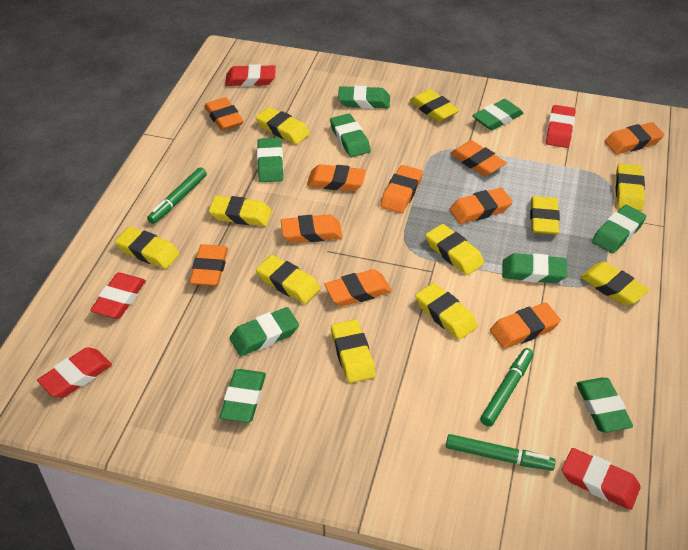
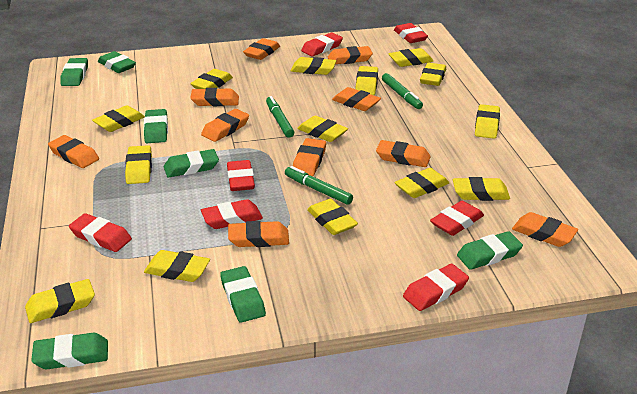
green eraser: [220,369,266,423] [230,307,299,356] [257,138,284,182] [330,114,371,157] [338,86,390,109] [473,99,524,130] [502,253,567,283] [576,378,633,433] [592,205,646,253] = 9 -> [31,333,108,369] [60,58,88,86] [98,51,136,73] [144,109,168,143] [164,149,219,178] [220,266,266,323] [457,231,523,270] = 7
red eraser: [37,347,112,398] [90,273,146,319] [225,64,276,87] [546,105,576,148] [562,448,641,510] = 5 -> [69,213,132,252] [201,199,263,229] [227,160,255,191] [301,32,343,56] [394,23,428,43] [403,264,469,311] [430,201,484,236] = 7
yellow eraser: [115,227,180,269] [209,196,272,226] [256,107,310,144] [256,255,320,304] [331,319,376,383] [410,89,460,122] [415,283,478,340] [426,224,484,275] [530,196,560,235] [581,262,649,306] [616,163,645,211] = 11 -> [25,279,95,323] [92,105,145,132] [125,145,152,184] [144,250,210,282] [190,69,233,89] [291,57,336,75] [297,116,348,142] [307,199,358,235] [355,66,378,95] [388,48,433,67] [395,168,449,198] [420,63,446,86] [453,177,510,201] [475,104,500,139] = 14

